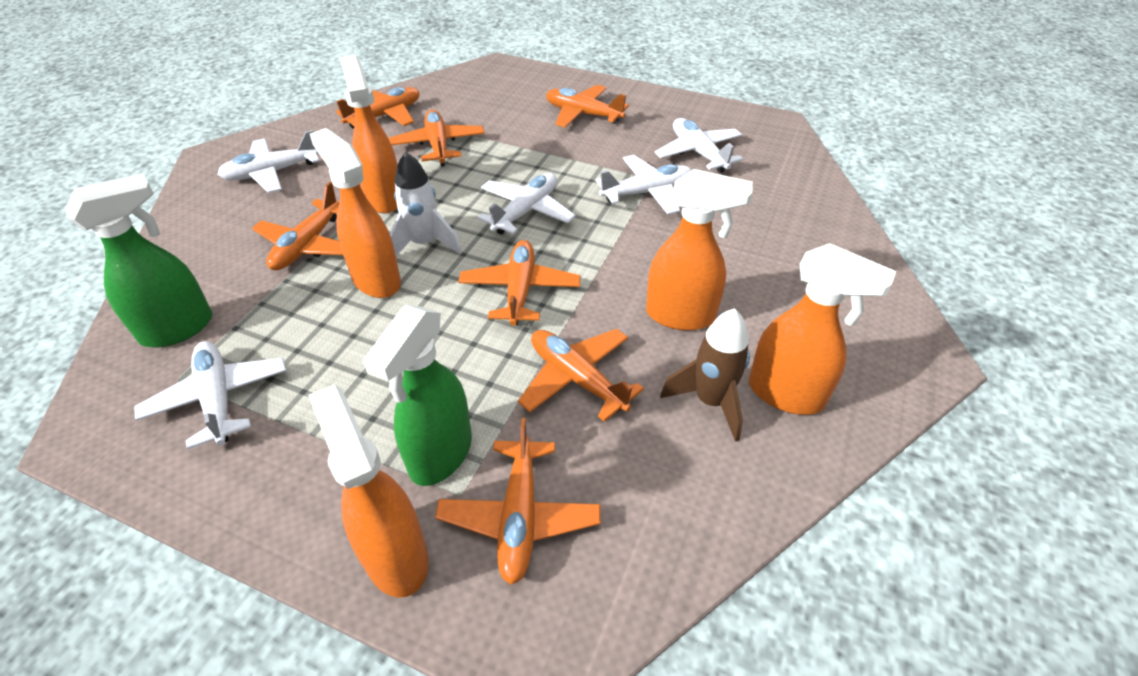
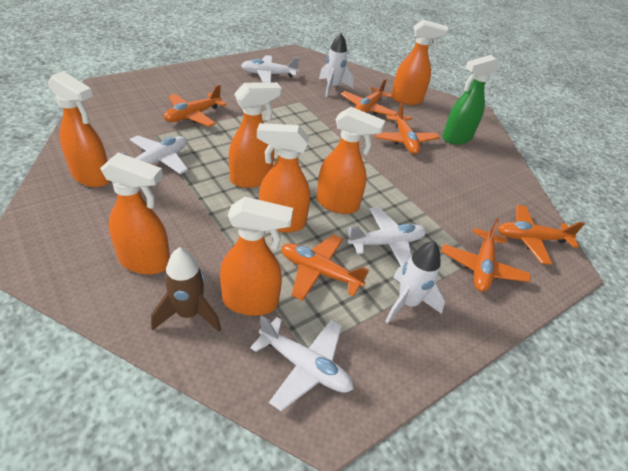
green spray bottle: [65,174,212,348] [363,305,472,486] = 2 -> [442,55,499,145] = 1
orange plane: [252,182,343,271] [336,87,419,129] [388,110,485,166] [435,418,601,585] [458,240,581,326] [518,329,644,422] [546,85,629,128] = 7 -> [164,85,227,127] [281,234,369,301] [341,78,398,116] [375,103,440,154] [441,218,531,292] [497,205,585,265] = 6
orange spray bottle: [308,384,429,597] [310,128,401,298] [340,55,398,213] [646,169,753,331] [749,243,896,415] = 5 -> [48,71,110,187] [100,152,170,275] [220,197,293,316] [229,82,282,188] [257,123,310,233] [316,107,385,214] [392,20,449,105] = 7
white plane: [134,341,287,449] [217,130,319,193] [477,173,575,235] [596,155,691,214] [655,118,743,173] = 5 -> [121,135,188,174] [241,55,300,82] [250,316,354,411] [346,207,426,267] = 4
white rocket: [390,152,462,256] = 1 -> [319,33,354,97] [385,241,445,323] = 2

